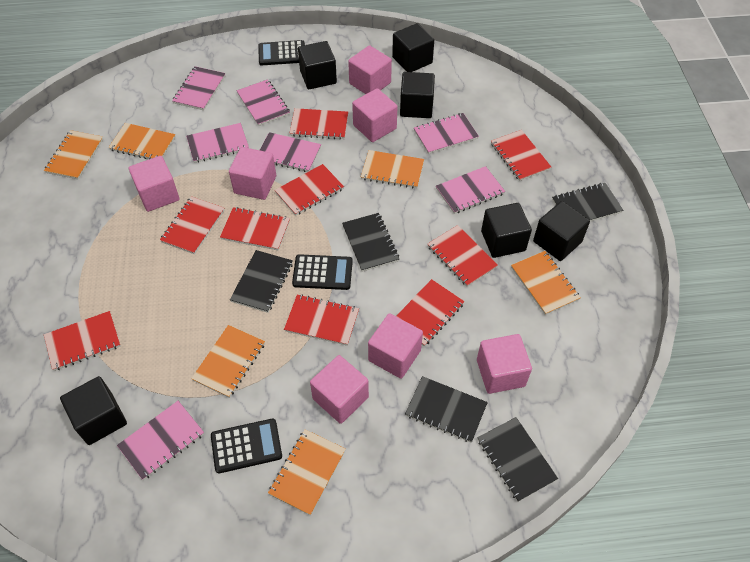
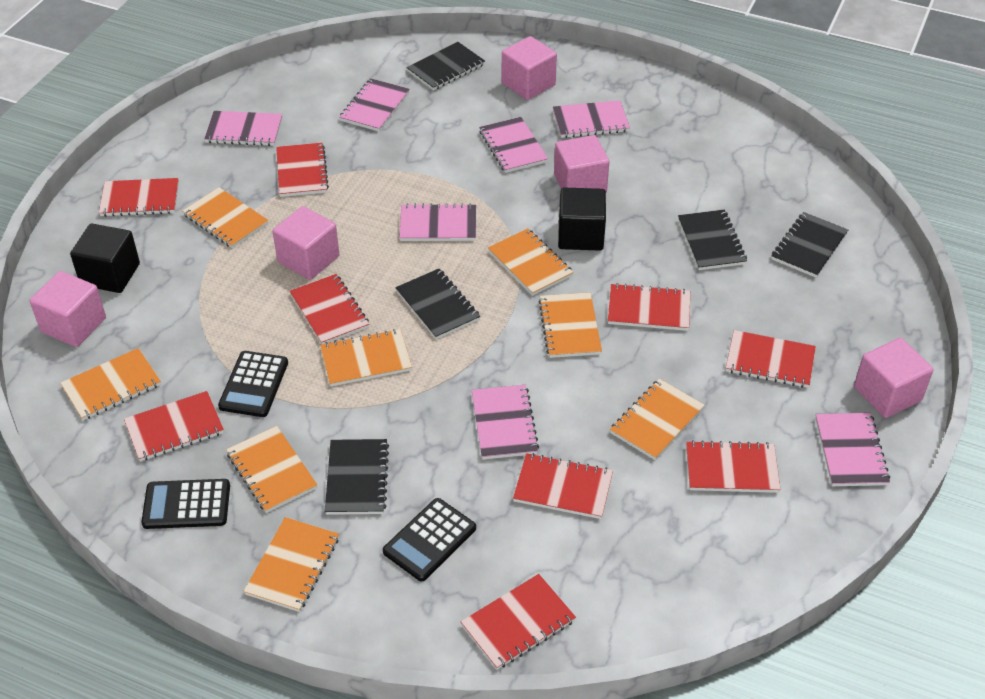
black cube: [60,376,127,445] [298,41,337,89] [392,23,434,72] [400,72,435,118] [481,203,532,258] [533,201,590,261] = 6 -> [70,224,140,293] [558,187,606,251] = 2
orange notebook: [44,130,103,180] [108,123,176,159] [191,325,265,398] [268,429,346,515] [361,150,424,189] [511,251,581,315] = 6 -> [60,348,161,420] [182,187,269,248] [226,426,317,513] [243,517,339,612] [320,329,412,386] [488,228,573,295] [538,292,602,358] [610,379,705,460] = 8
pink cube: [129,156,180,212] [229,147,276,200] [310,355,369,424] [348,45,392,94] [352,88,397,142] [368,313,423,379] [477,334,532,394] = 7 -> [30,271,106,347] [273,206,339,280] [502,36,557,100] [554,135,609,192] [854,338,933,418] = 5

